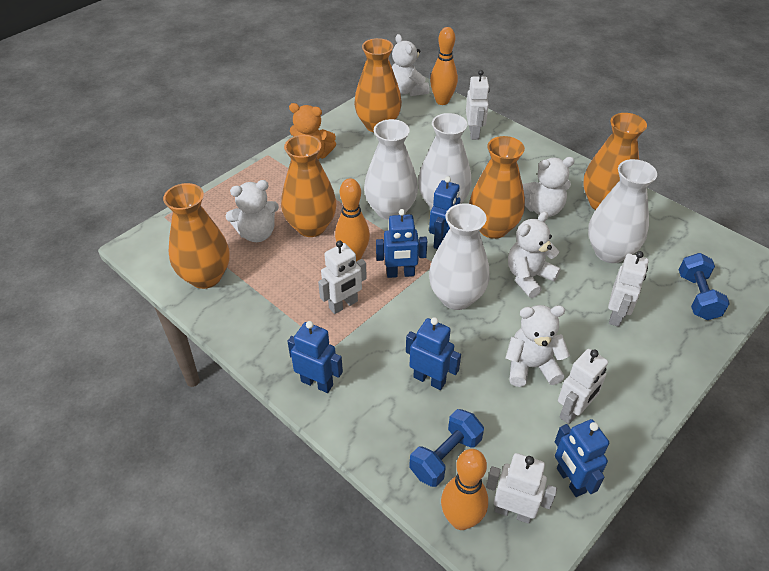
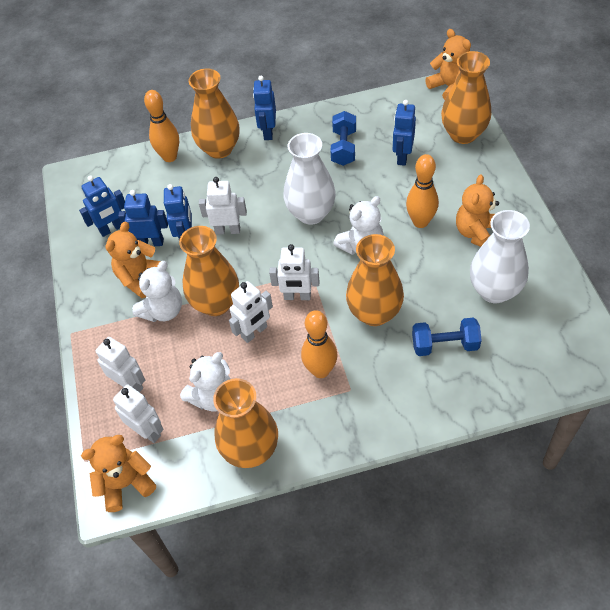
orange teddy bear: [289,103,336,159] = 1 -> [81,435,156,512] [105,222,161,298] [425,29,471,100] [456,174,499,247] = 4
white teddy bear: [225,180,279,242] [392,34,429,96] [506,305,570,387] [508,211,561,298] [522,157,575,217] = 5 -> [132,261,182,322] [180,352,231,412] [333,196,384,255] = 3
white vase: [364,119,418,220] [418,113,472,209] [429,203,490,310] [588,159,657,263] = 4 -> [284,133,336,225] [470,210,530,303] = 2

